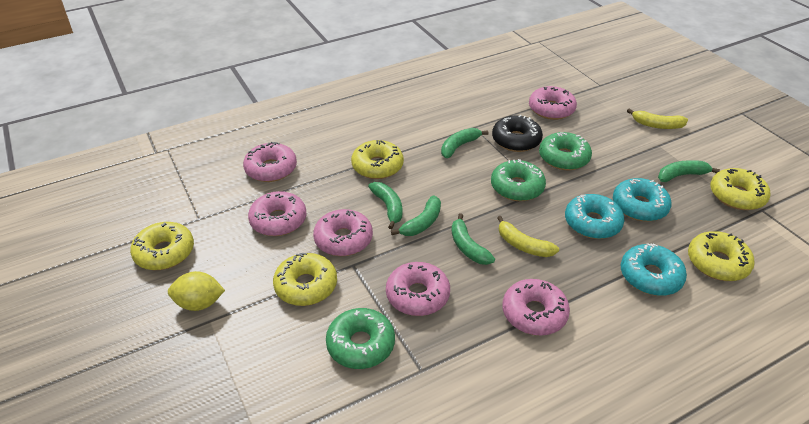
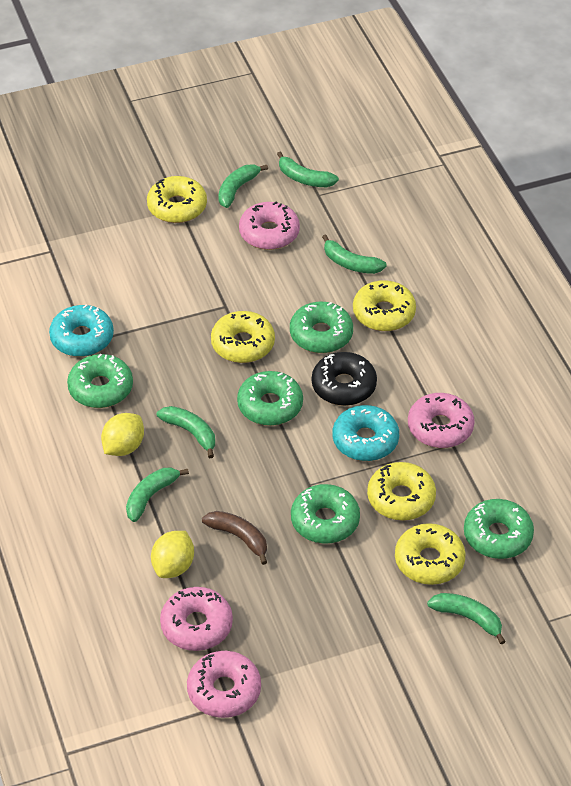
brown banana: none = 0 -> [202,511,267,565] = 1
green banana: [368,182,402,229] [391,195,441,236] [441,128,488,158] [451,213,495,265] [658,160,720,182] = 5 -> [126,468,189,522] [157,406,215,458] [218,164,268,208] [277,152,339,187] [322,234,387,274] [427,593,506,644] = 6
green donut: [326,308,395,369] [491,159,546,201] [539,132,592,170] = 3 -> [67,353,133,408] [237,371,303,426] [290,302,353,353] [291,484,360,544] [464,499,534,559] = 5
pink donut: [243,142,297,182] [248,191,306,236] [313,209,373,256] [386,262,450,316] [502,279,570,336] [529,86,577,120] = 6 -> [160,587,233,651] [187,651,261,718] [239,201,300,250] [408,393,475,448] = 4
turquoise donut: [565,194,624,239] [613,178,672,221] [621,243,687,296] = 3 -> [49,304,114,357] [333,405,399,461] = 2
yellow banana: [497,216,559,257] [627,109,688,129] = 2 -> none = 0
yellow lemon: [168,271,225,311] = 1 -> [101,413,144,456] [151,531,194,578] = 2

